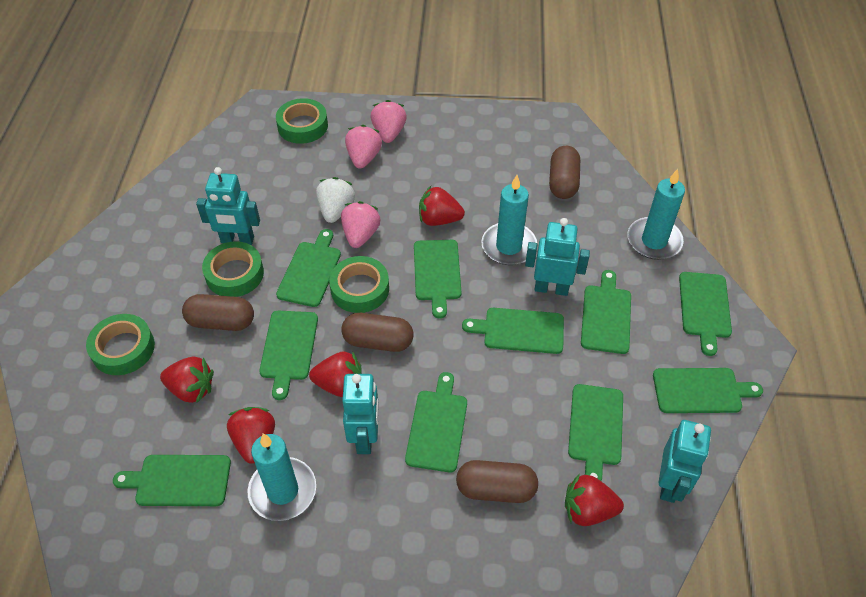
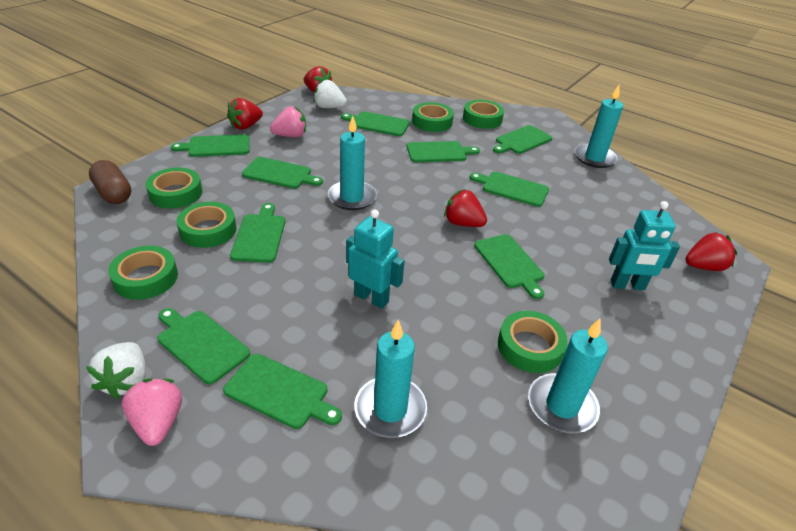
brown capsule: [182,294,254,331] [341,313,413,352] [456,460,538,503] [549,146,580,199] = 4 -> [89,160,131,204] = 1
green tape: [86,314,155,375] [202,241,264,297] [276,98,328,144] [329,256,389,313] = 4 -> [108,245,178,300] [146,167,202,209] [177,202,236,248] [412,102,454,132] [463,100,504,129] [498,311,568,373] = 6
pink strawberry: [341,201,381,248] [345,125,382,169] [371,100,407,143] = 3 -> [122,378,182,446] [270,107,306,138] = 2
red strawberry: [160,357,214,403] [227,407,275,464] [309,351,362,397] [419,186,465,226] [565,474,624,526] = 5 -> [227,98,263,130] [304,66,332,92] [444,189,487,227] [685,232,737,271] = 4
turquoise candle: [247,433,316,521] [481,175,537,265] [627,169,685,260] = 3 -> [328,116,377,210] [354,320,427,438] [528,319,608,433] [574,84,623,168] = 4
turquoise robot: [196,167,260,245] [342,374,379,454] [525,218,590,296] [658,420,711,503] = 4 -> [346,209,404,309] [609,201,680,290] = 2
white strawberry: [316,177,355,223] = 1 -> [86,342,146,399] [313,79,347,108] = 2

